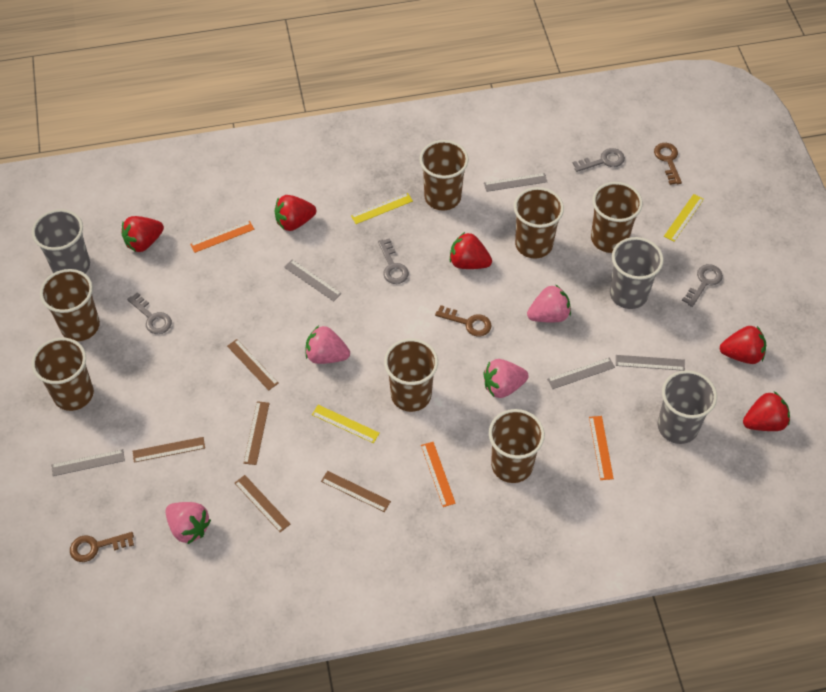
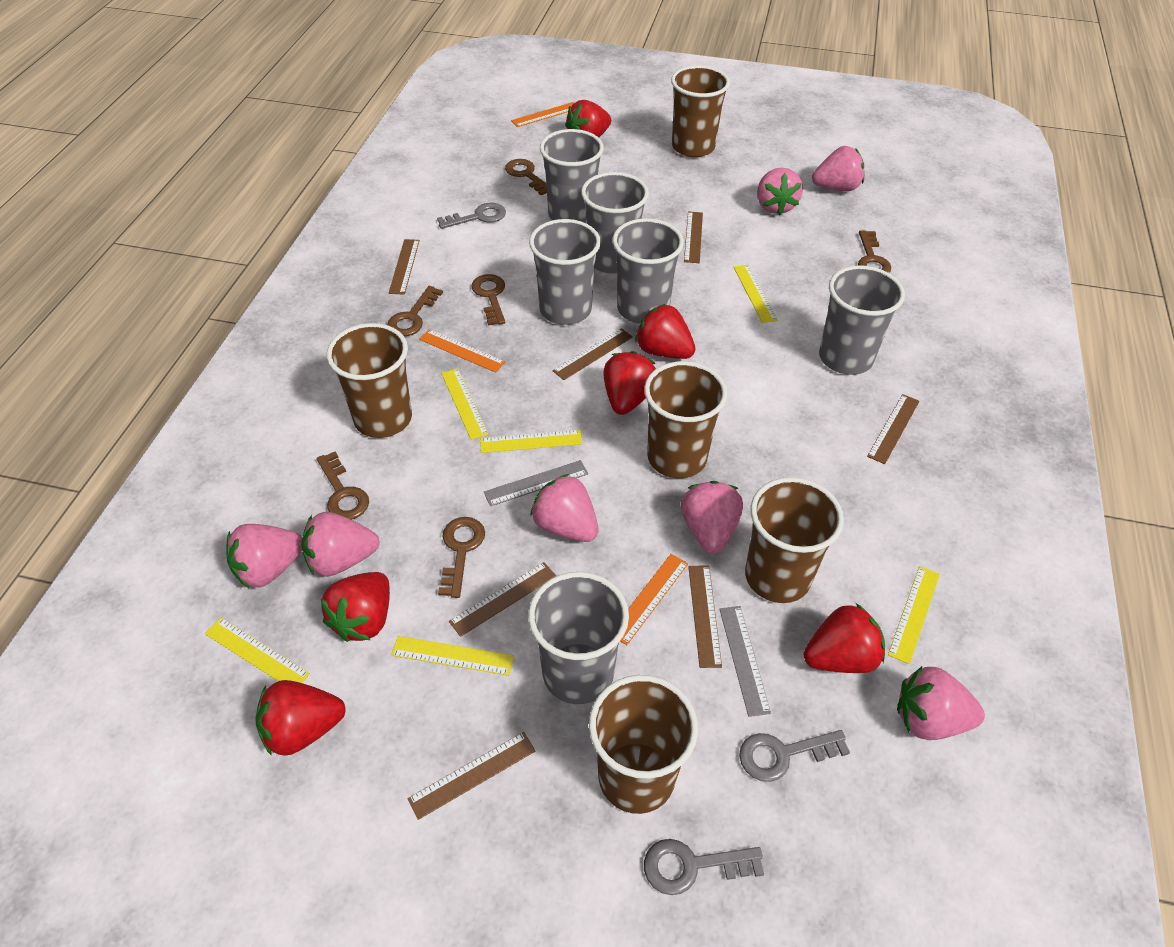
brown cup: [32,338,94,411] [40,269,100,341] [384,339,438,412] [419,140,469,211] [489,409,545,483] [514,187,564,259] [591,182,643,253] = 7 -> [327,323,412,438] [589,675,698,814] [644,361,728,478] [671,65,730,157] [745,477,844,603] = 5
brown key: [70,532,134,562] [435,305,492,337] [654,143,682,185] = 3 -> [317,452,369,520] [388,286,443,336] [438,517,485,598] [471,274,505,326] [505,159,547,195] [858,230,891,273] = 6
brown ruler: [133,437,205,463] [227,339,279,390] [235,475,290,532] [243,401,270,465] [321,471,391,512] = 5 -> [389,239,420,295] [407,732,535,820] [449,562,556,637] [553,328,633,380] [684,211,703,263] [688,565,722,668] [867,394,919,464] = 7
grey cup: [32,209,90,274] [610,237,664,309] [658,370,717,444] = 3 -> [528,572,629,704] [529,219,601,325] [540,129,604,224] [581,172,649,274] [613,218,684,324] [819,265,905,375] = 6
grey key: [127,292,172,334] [378,238,409,284] [573,148,625,172] [682,264,723,307] = 4 -> [437,203,506,229] [644,839,764,895] [739,730,850,782] = 3
grey ruler: [51,449,125,476] [284,260,342,301] [484,173,547,192] [547,357,615,389] [616,355,685,371] = 5 -> [484,460,588,506] [719,606,771,717] = 2
pink strawberry: [165,502,211,544] [306,326,350,364] [484,359,529,398] [527,284,571,322] = 4 -> [226,524,302,588] [301,512,379,577] [530,474,599,542] [681,481,743,554] [757,168,803,215] [812,146,864,191] [897,666,985,740] = 7
red strawberry: [121,216,164,252] [275,195,316,231] [450,232,492,269] [720,326,766,364] [743,392,790,431] = 5 -> [255,680,346,756] [321,572,390,642] [565,100,611,137] [603,351,656,415] [635,304,695,359] [804,603,885,673] = 6
yellow ruler: [312,405,380,443] [351,193,413,224] [664,194,704,241] = 3 -> [205,618,310,683] [391,636,514,676] [441,368,488,440] [480,430,583,453] [734,265,778,323] [888,566,940,664] = 6

